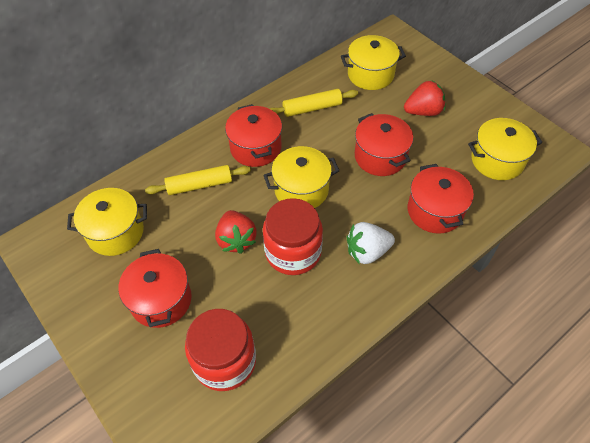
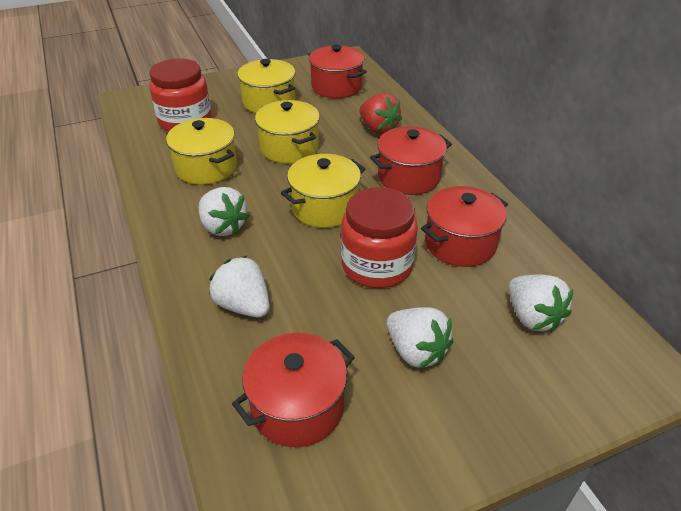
red strawberry: [215,210,257,254] [404,80,445,116] = 2 -> [360,93,402,134] = 1
white strawberry: [347,222,395,264] = 1 -> [198,187,250,236] [209,255,270,317] [387,307,453,369] [509,275,573,332] = 4
yellow rolling pin: [145,165,251,195] [269,89,358,117] = 2 -> none = 0

